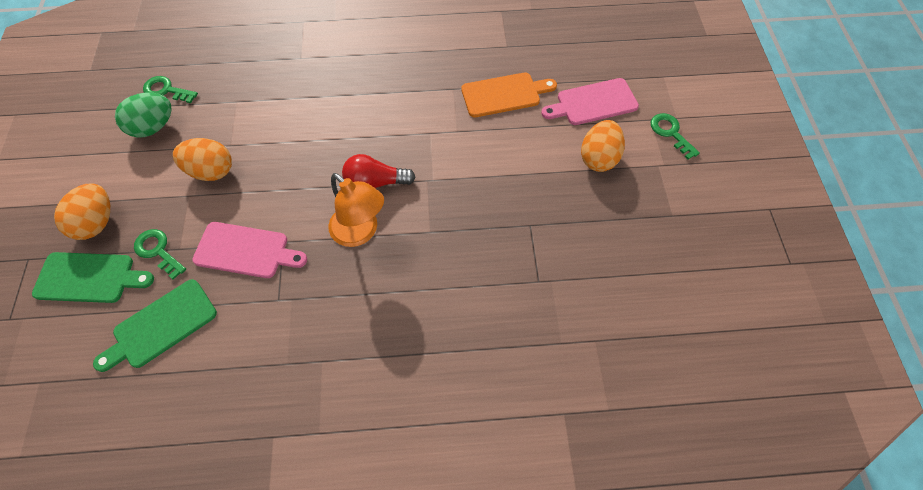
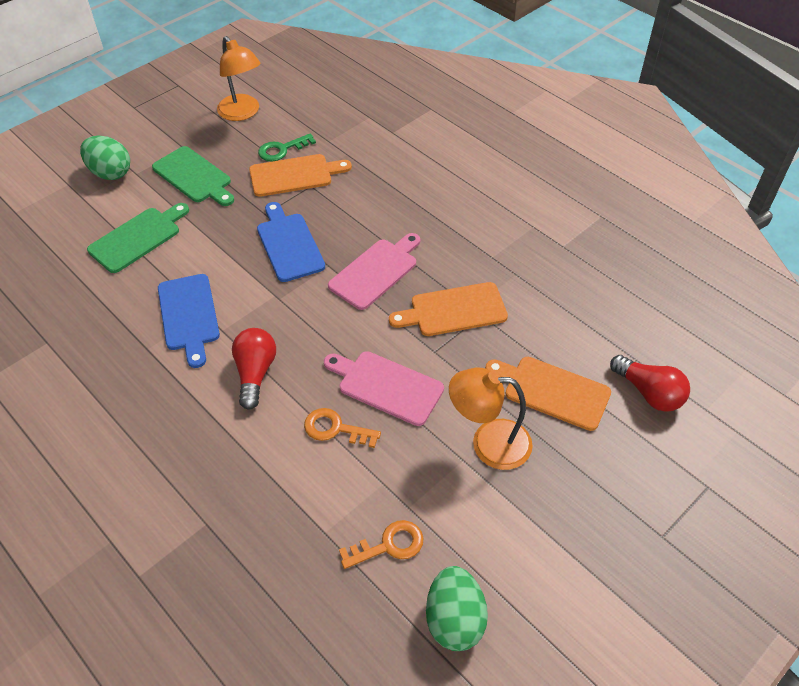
blue cutting board: none = 0 -> [158,274,220,368] [257,202,325,282] = 2
green egg: [115,93,172,138] = 1 -> [80,135,130,180] [426,566,488,651] = 2
green key: [134,229,186,280] [143,76,198,103] [651,113,700,160] = 3 -> [258,133,316,161] = 1
orange cutting board: [461,73,557,117] = 1 -> [249,154,352,197] [389,282,508,336] [485,357,611,431] = 3
orange egg: [54,183,110,240] [173,138,232,181] [581,120,625,172] = 3 -> none = 0
orange key: none = 0 -> [304,408,381,448] [339,520,424,569] = 2
orange lamp: [328,173,384,247] = 1 -> [217,36,261,121] [449,368,533,470] = 2
red light bulb: [342,154,416,188] = 1 -> [232,328,276,410] [610,355,690,412] = 2

